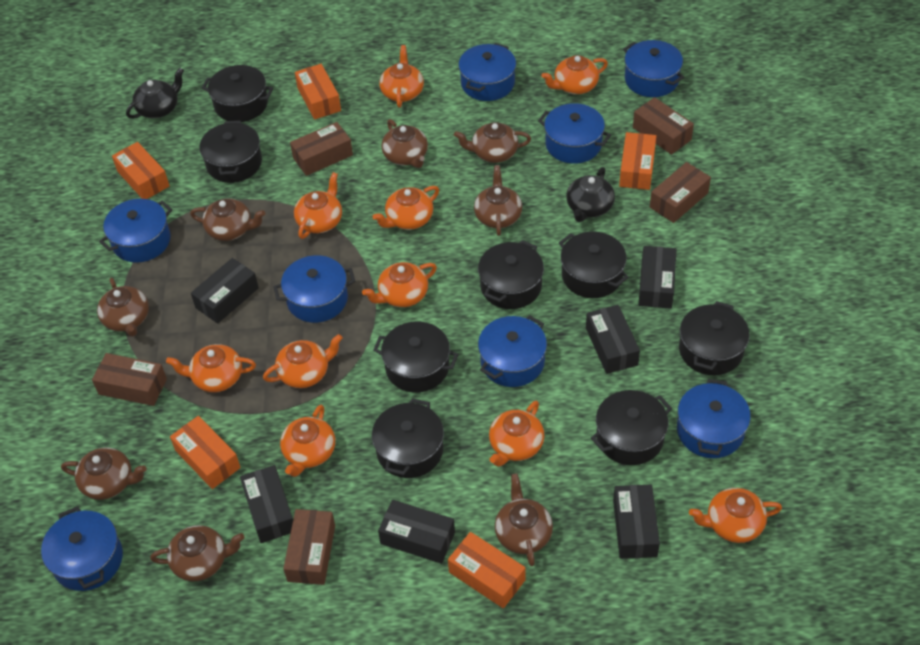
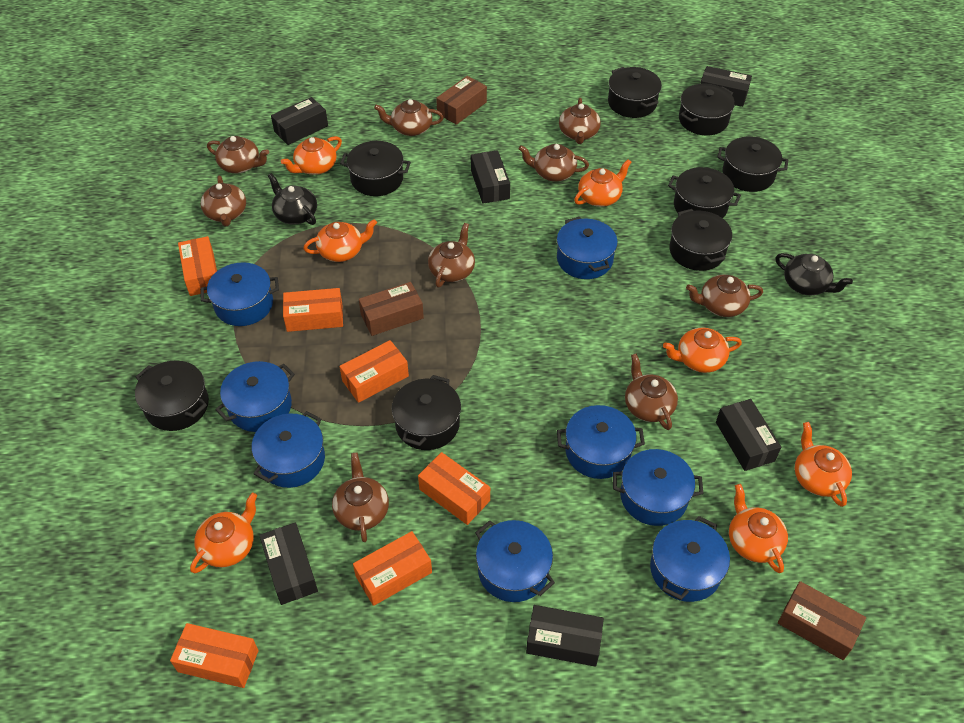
brown box: [92,353,167,406] [283,509,335,585] [290,122,353,176] [633,97,694,155] [650,162,711,223] = 5 -> [359,282,424,336] [436,76,487,125] [778,581,866,660] = 3
brown teapot: [61,448,147,500] [97,278,149,337] [150,525,244,581] [190,198,266,241] [382,119,428,168] [454,122,531,163] [474,165,522,236] [495,473,553,566] = 8 -> [200,175,246,227] [207,136,269,173] [332,452,389,542] [374,99,444,136] [428,223,475,287] [518,144,589,182] [559,98,601,144] [625,354,678,430] [686,275,763,317] = 9
orange box: [112,142,170,199] [170,416,241,489] [295,64,341,120] [448,532,525,608] [619,132,656,190] = 5 -> [170,623,259,688] [178,236,217,296] [283,288,343,332] [339,340,409,403] [353,531,432,606] [418,452,490,525] = 6
orange teapot: [166,344,256,392] [263,334,343,388] [280,405,335,477] [294,172,342,239] [362,262,437,307] [373,186,439,230] [379,45,424,108] [489,401,544,467] [541,55,608,94] [689,488,782,543] = 10 -> [190,493,257,573] [281,136,342,175] [303,219,377,262] [574,159,631,207] [663,328,742,373] [729,484,788,573] [795,422,852,507] = 7

